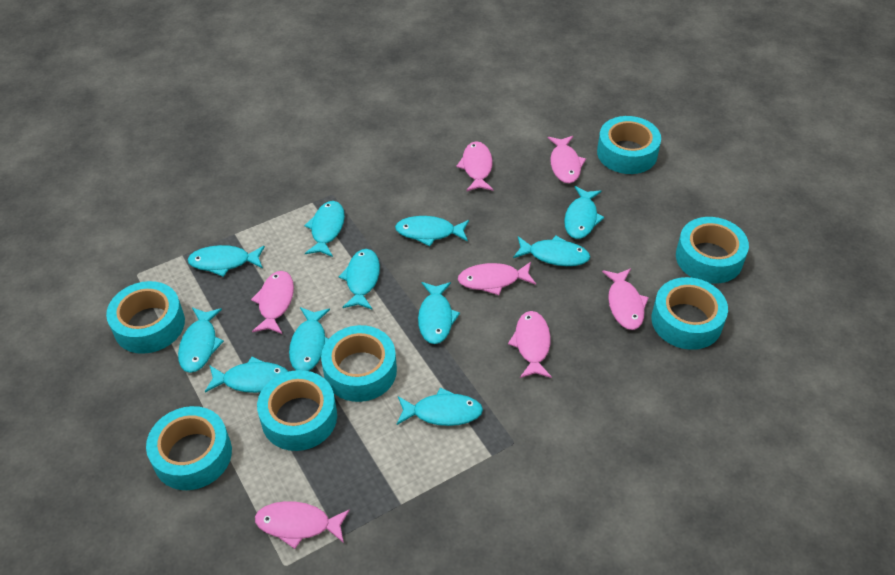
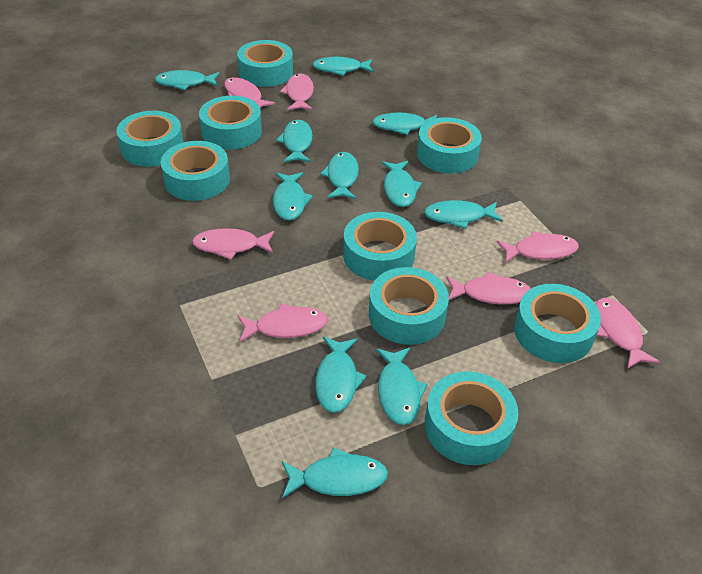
turquoise tape: [106,281,185,354] [146,406,232,490] [257,370,337,451] [321,325,397,402] [597,116,661,174] [652,277,728,350] [676,217,749,284] = 7 -> [116,111,184,167] [161,141,230,201] [199,96,262,150] [237,40,293,87] [343,212,417,281] [369,267,449,345] [417,117,482,173] [425,371,518,465] [514,284,601,363] = 9

